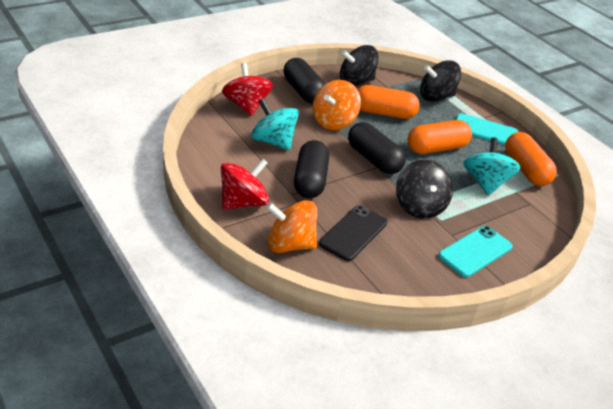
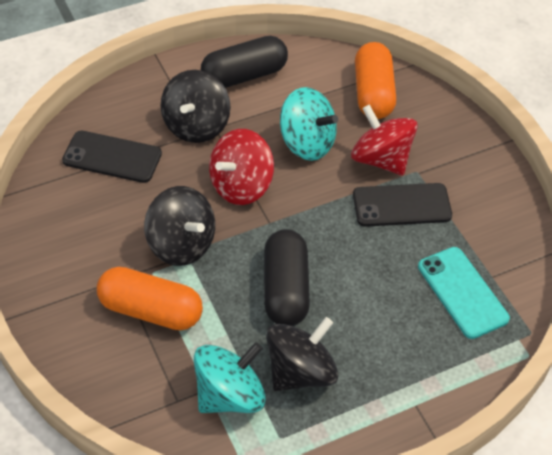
black capsule: [283,58,325,104] [294,140,329,198] [348,122,406,174] = 3 -> [201,36,288,88] [264,229,310,326] = 2
black phone: [319,205,387,261] = 1 -> [62,131,162,183] [353,183,452,227] = 2
orange capsule: [357,85,420,119] [408,120,472,154] [505,132,557,186] = 3 -> [97,267,203,331] [355,42,396,119] = 2
orange spinning top: [266,200,317,253] [313,80,361,130] = 2 -> none = 0
turquoise phone: [438,226,513,277] [456,113,518,145] = 2 -> [418,247,510,339] = 1

